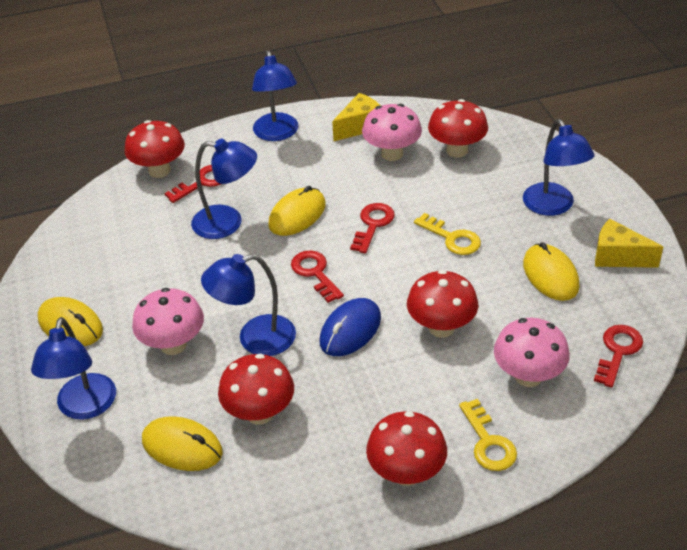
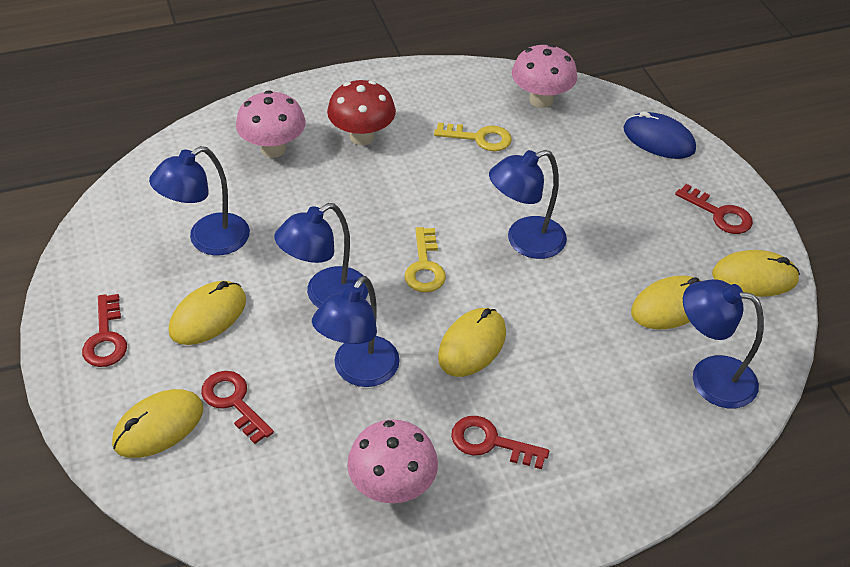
red mushroom: [125,120,185,178] [218,354,294,425] [366,411,447,486] [407,270,478,338] [428,99,488,158] = 5 -> [327,80,396,145] = 1
yellow cheese: [332,93,381,141] [595,219,663,268] = 2 -> none = 0
yellow mouse: [38,297,103,346] [142,416,223,471] [268,186,326,236] [523,242,580,301] = 4 -> [112,389,203,458] [169,281,246,345] [438,308,506,377] [631,276,701,329] [712,250,800,297] = 5

